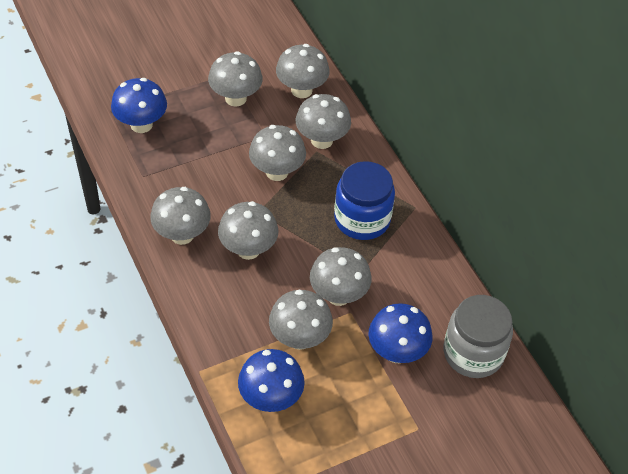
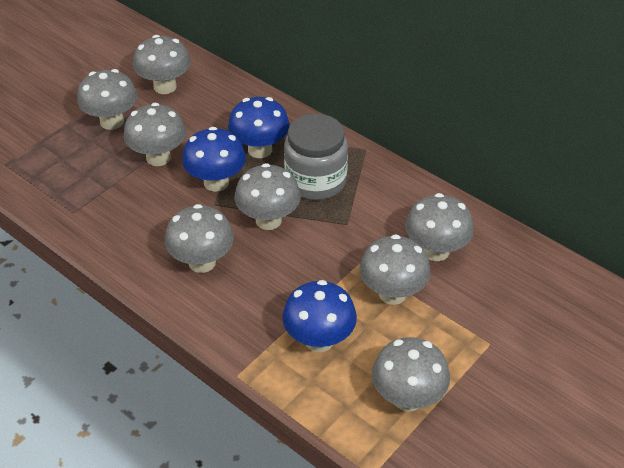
blue jar: [334,161,395,240] = 1 -> none = 0

